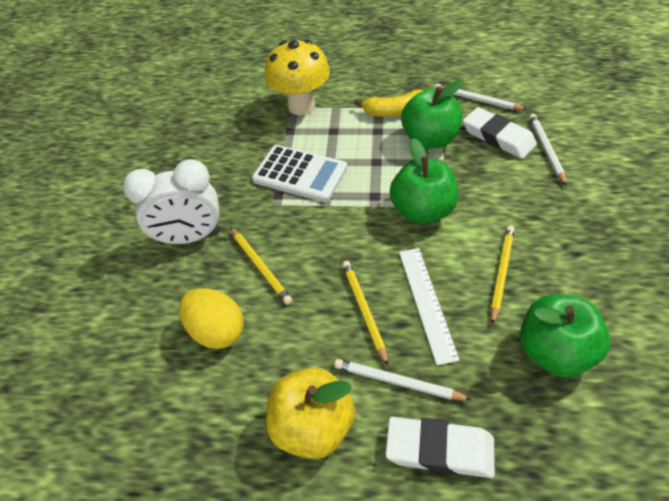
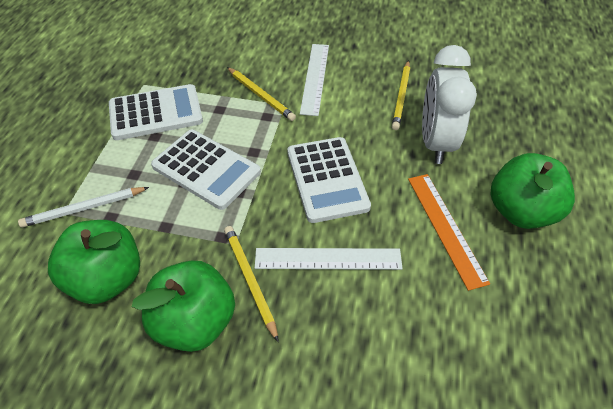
orange ruler: none = 0 -> [408,174,490,291] = 1
white calculator: [252,145,347,202] = 1 -> [109,84,203,140] [151,130,261,210] [287,137,371,223] = 3
white eraser: [385,417,495,478] [463,107,537,159] = 2 -> none = 0
white pencil: [334,359,472,400] [435,84,527,110] [529,114,567,186] = 3 -> [18,187,149,228] = 1
white ruler: [399,248,460,365] = 1 -> [255,248,403,270] [300,44,329,116] = 2
yellow apple: [266,367,355,459] = 1 -> none = 0
yellow banana: [354,90,424,116] = 1 -> none = 0
yellow egg: [179,288,244,349] = 1 -> none = 0
yellow mushroom: [265,40,330,115] = 1 -> none = 0

